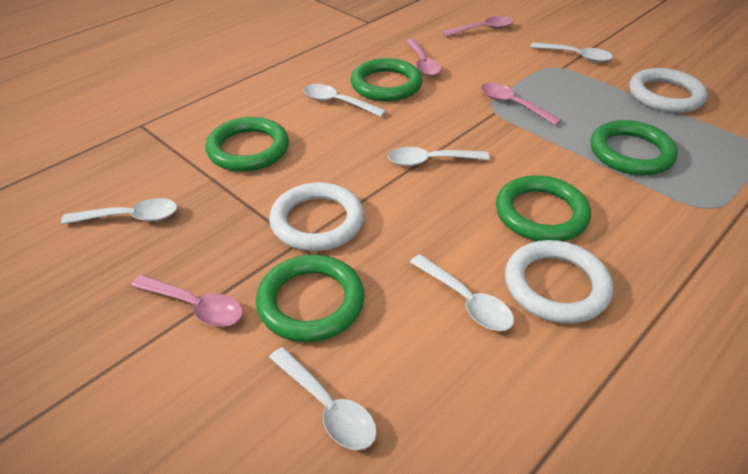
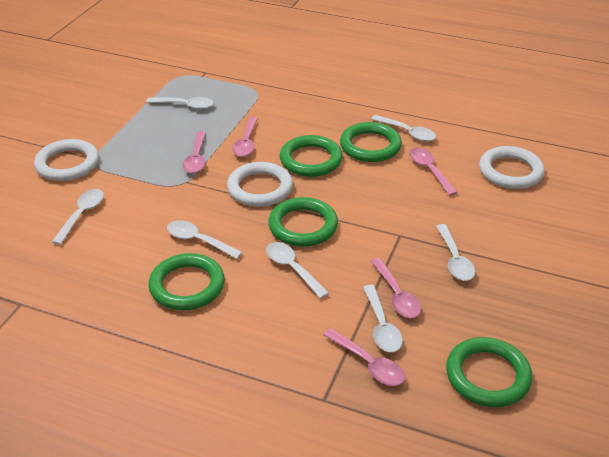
pink spoon: [131,275,243,327] [406,39,442,76] [442,16,514,37] [481,83,561,125] = 4 -> [183,131,206,173] [232,117,258,157] [323,328,405,386] [371,258,421,318] [409,147,458,196] = 5
white spoon: [61,198,177,224] [269,347,377,450] [304,84,386,117] [388,147,490,166] [410,254,514,331] [530,42,613,62] = 6 -> [52,189,104,245] [146,97,214,109] [167,220,243,259] [266,242,329,299] [363,285,403,352] [371,115,436,142] [436,224,475,281] = 7

